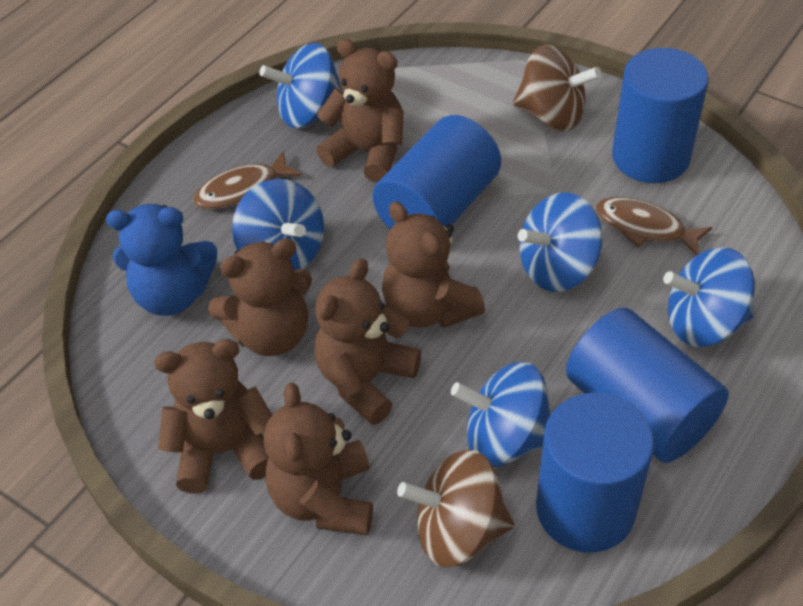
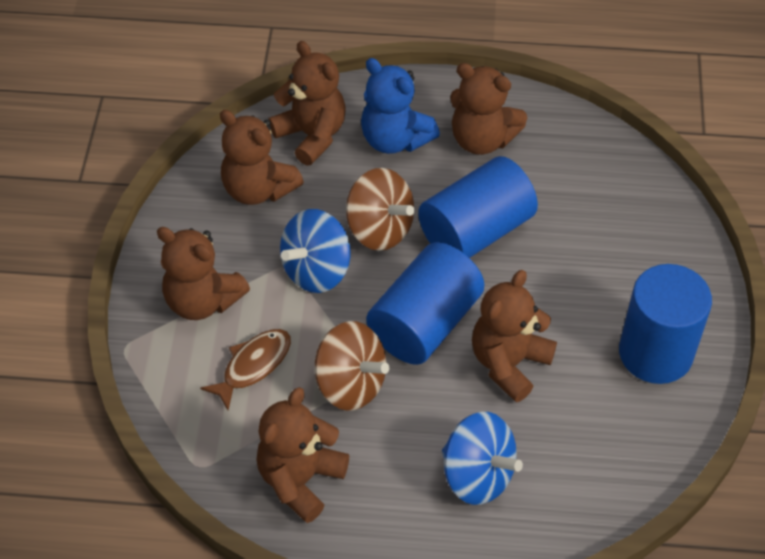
blue cylinder: [373,115,501,230] [536,393,654,553] [566,308,729,463] [612,48,709,183] = 4 -> [366,242,485,365] [418,156,538,258] [619,264,712,384] = 3
blue spinning top: [232,179,324,271] [260,43,344,128] [451,362,551,467] [518,192,602,292] [663,247,755,347] = 5 -> [280,209,351,293] [442,412,523,505] = 2
brown fish: [193,151,302,209] [596,197,712,256] = 2 -> [200,329,291,410] = 1

